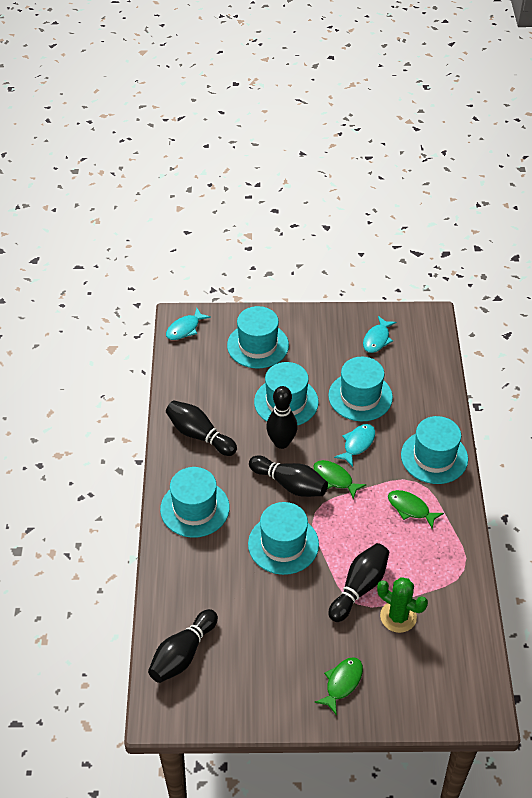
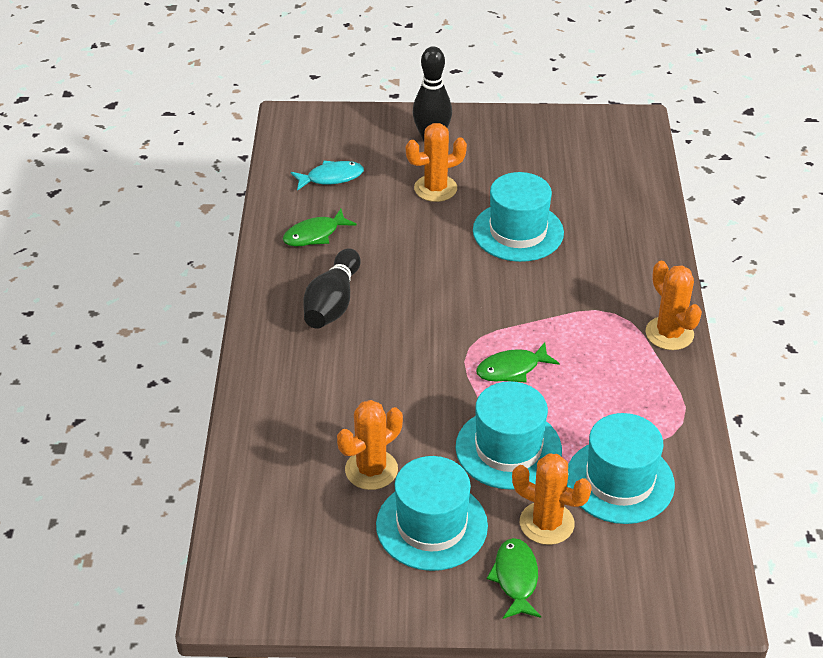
black bowling pin: [148,609,218,683] [166,400,237,456] [249,455,328,497] [266,386,298,449] [329,543,389,622] = 5 -> [304,248,361,329] [413,46,452,141] = 2
green cactus: [377,577,428,633] = 1 -> none = 0
orange cactus: none = 0 -> [337,400,403,490] [406,123,467,202] [512,453,592,545] [646,261,702,350] = 4
turquoise fish: [166,308,211,340] [334,424,375,467] [363,316,396,353] = 3 -> [291,161,364,191] = 1
turquoise hat: [160,467,230,538] [227,306,289,368] [248,502,319,575] [254,362,319,426] [328,357,393,421] [401,416,468,484] = 6 -> [376,456,488,571] [456,381,562,490] [473,172,564,262] [567,413,675,524] = 4

